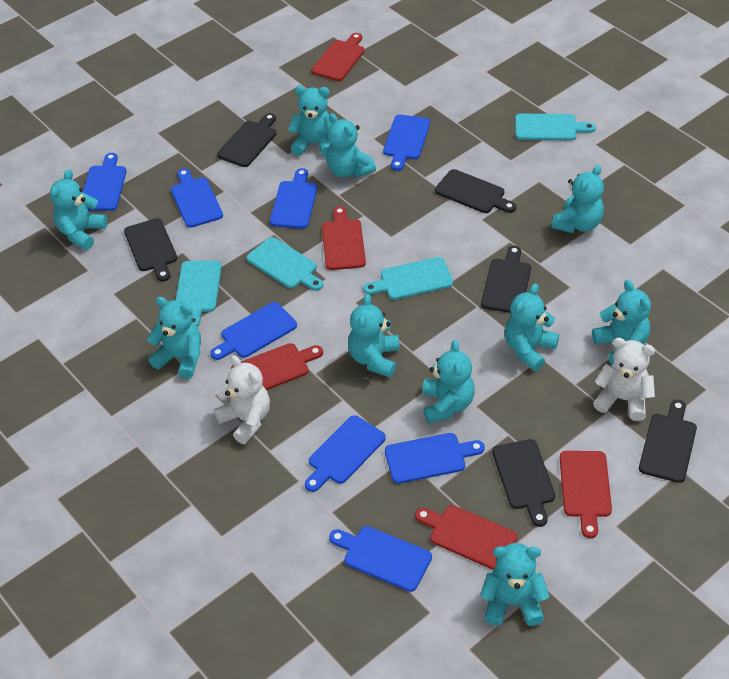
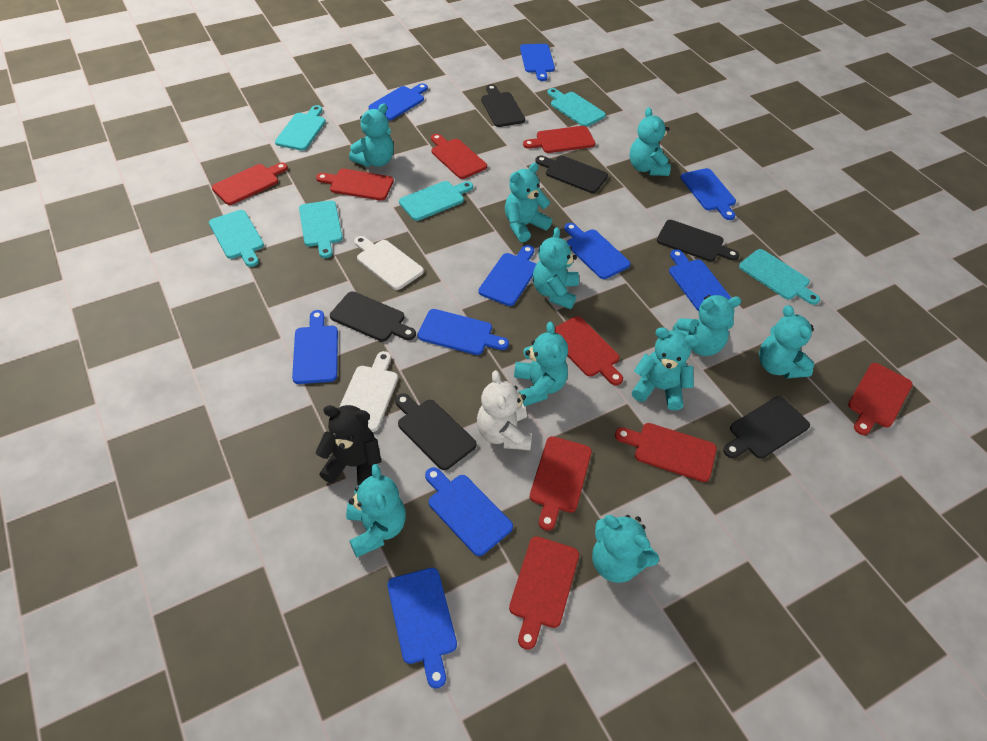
black teddy bear: none = 0 -> [315,405,382,486] = 1
blue cutting board: [83,153,126,211] [171,168,223,228] [210,302,297,360] [270,168,317,229] [305,415,386,492] [329,526,432,592] [383,115,430,171] [385,433,485,484] = 8 -> [292,310,338,384] [368,83,428,121] [387,568,457,688] [418,309,509,355] [425,467,513,556] [479,245,536,306] [520,44,555,81] [564,223,630,279] [669,249,731,311] [681,168,736,220] = 10
red cutting board: [231,343,323,390] [311,33,365,81] [322,206,366,270] [415,505,518,570] [560,451,612,538] = 5 -> [212,162,288,205] [316,169,394,201] [431,134,487,179] [509,536,579,650] [523,126,595,153] [530,436,592,531] [555,316,623,385] [615,423,717,482] [848,363,913,435] = 9
turquoise cutting board: [176,261,222,327] [246,237,323,291] [364,257,453,300] [515,113,596,141] = 4 -> [209,210,264,267] [275,105,326,151] [299,200,343,258] [399,181,473,221] [547,88,606,127] [739,249,820,305] = 6
white cutting board: none = 0 -> [339,351,398,432] [354,236,424,290] = 2
white teddy bear: [213,355,270,444] [593,338,655,421] = 2 -> [477,370,532,450] = 1

